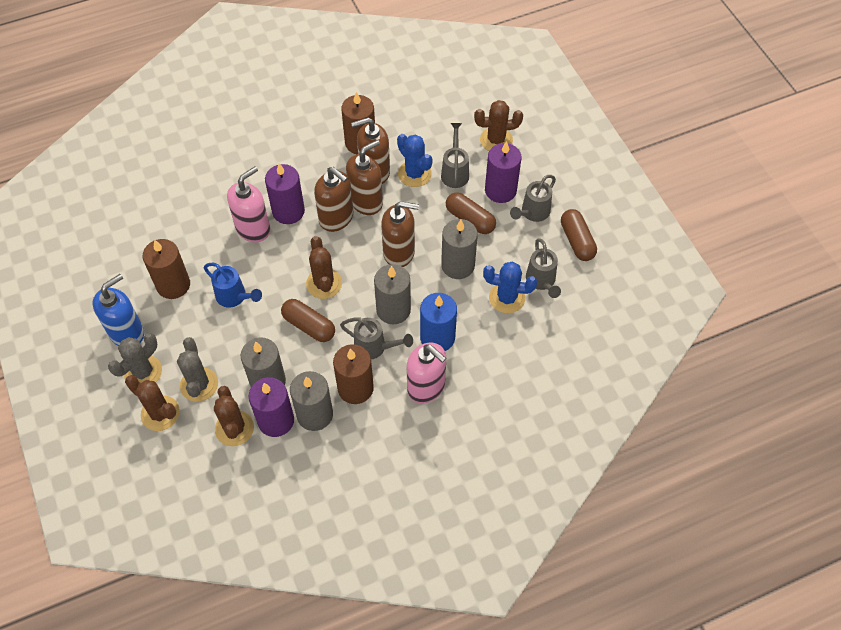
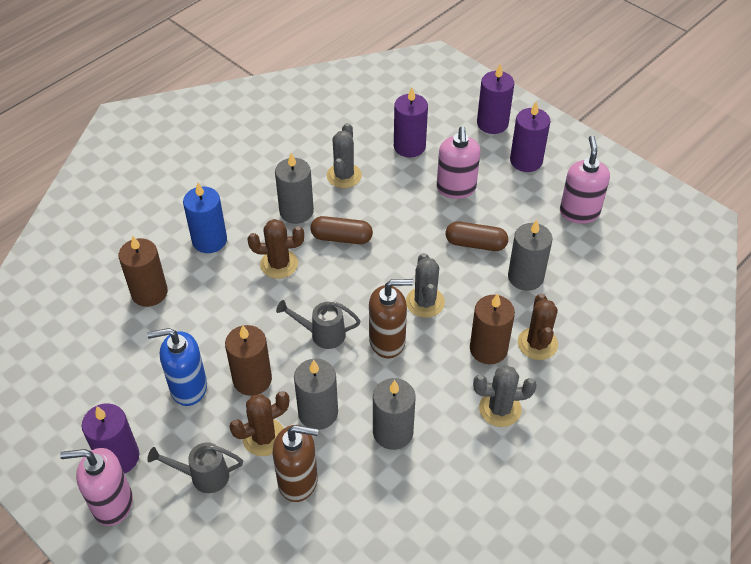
blue cactus: [397,134,432,187] [483,261,537,313] = 2 -> none = 0
blue watering can: [204,262,262,308] = 1 -> none = 0
brown cactus: [125,375,180,431] [214,386,254,446] [306,236,342,299] [474,100,523,151] = 4 -> [229,391,289,456] [248,219,304,279] [518,294,558,360] = 3
brown capsule: [281,299,335,342] [446,192,496,234] [561,209,597,261] = 3 -> [310,216,373,244] [446,221,508,251] = 2
brown soap dispenser: [314,167,353,232] [346,140,383,215] [351,117,390,184] [381,201,419,267] = 4 -> [272,425,319,502] [369,279,413,358] = 2
grey cactus: [108,333,162,383] [177,337,218,402] = 2 -> [327,123,362,188] [406,253,445,318] [473,365,537,427] = 3
grey watering can: [340,317,413,360] [441,123,469,188] [510,175,556,222] [526,238,561,298] = 4 -> [147,442,243,493] [276,300,360,349] = 2
pink soap dispenser: [227,166,270,243] [407,343,446,404] = 2 -> [60,448,133,526] [437,126,480,199] [560,136,610,224] = 3
purple candle: [248,377,294,437] [265,163,305,224] [485,141,522,203] = 3 -> [82,403,139,474] [394,87,428,158] [477,64,514,134] [510,101,550,172] = 4

